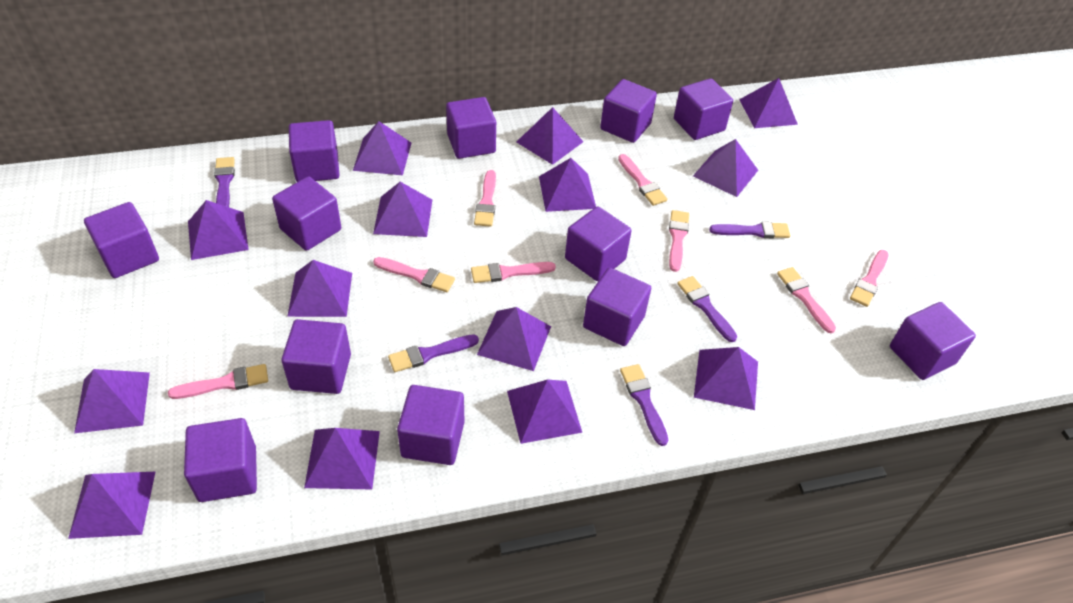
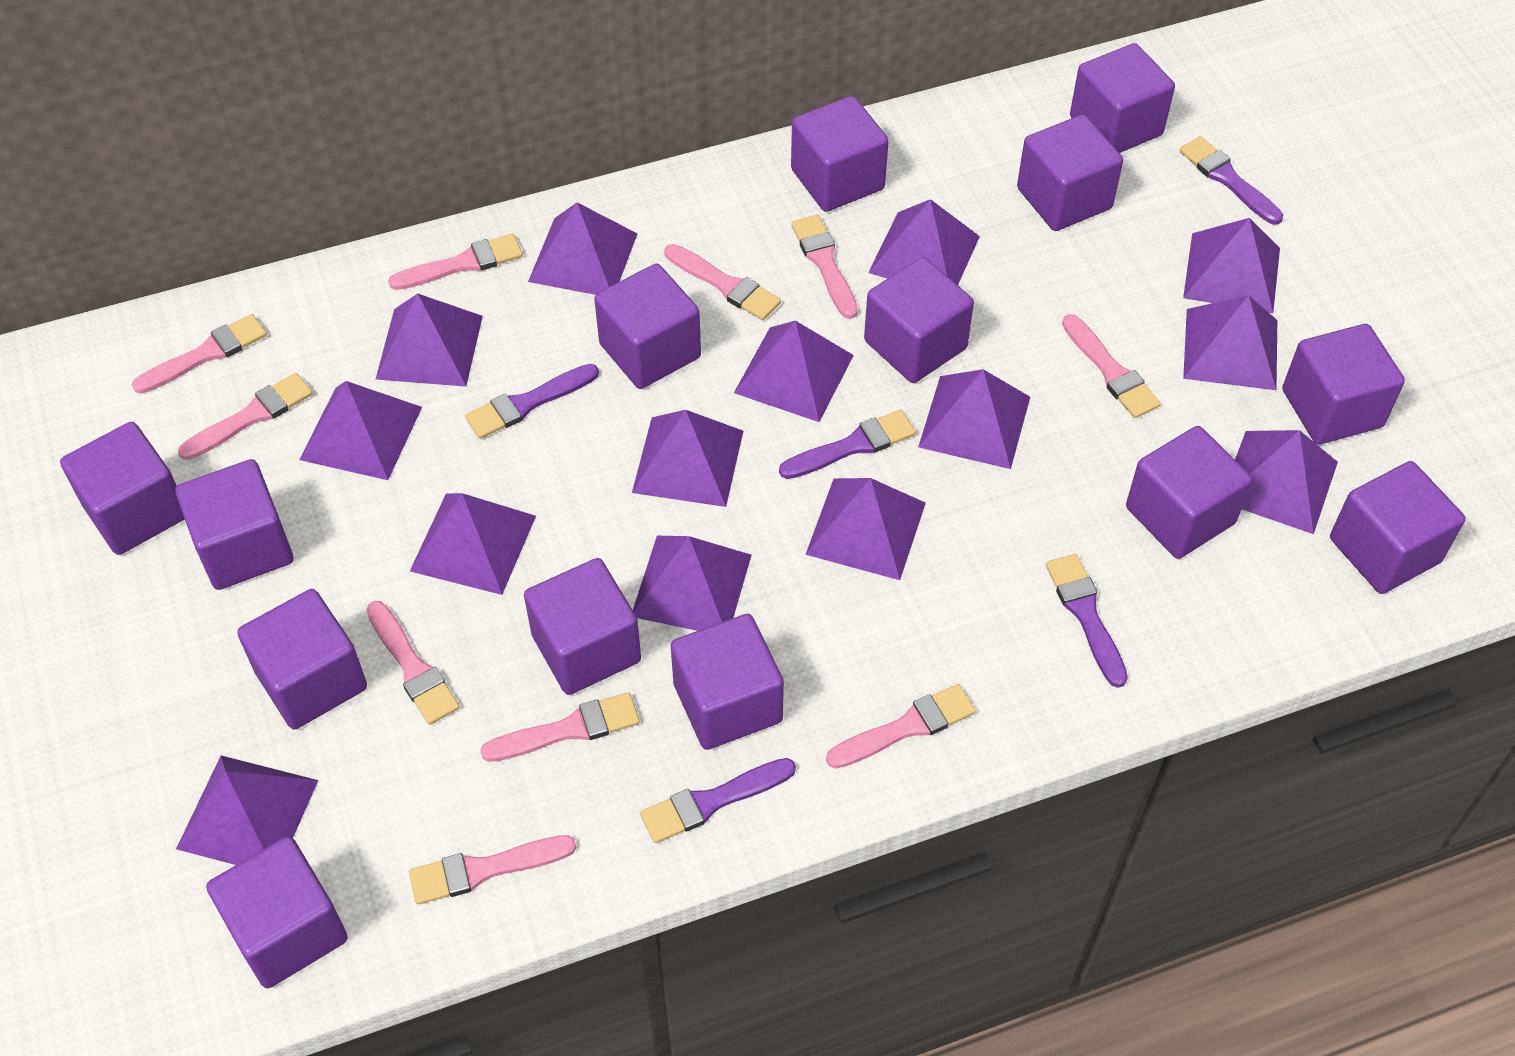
pink brush: [168,364,268,399] [373,257,455,292] [471,262,556,283] [474,170,496,227] [618,154,667,206] [669,210,689,272] [777,267,836,333] [850,250,889,307] = 8 -> [132,314,267,394] [178,373,313,460] [367,601,460,725] [388,233,523,290] [409,835,576,905] [480,692,640,762] [664,244,781,320] [791,215,858,319] [826,684,976,768] [1062,314,1161,418] = 10
purple cube: [84,202,159,278] [184,418,257,502] [272,176,341,251] [281,319,351,394] [289,120,339,182] [397,385,465,465] [446,97,496,159] [565,206,632,281] [583,268,651,346] [600,79,657,143] [674,78,733,140] [890,302,976,380] = 12 -> [60,422,185,555] [175,459,293,590] [206,836,348,988] [237,589,367,729] [524,558,641,695] [594,264,701,389] [671,614,784,750] [791,96,889,212] [864,257,974,383] [1017,115,1123,231] [1070,43,1175,153] [1126,426,1252,559] [1282,324,1405,445] [1330,461,1465,594] = 14

